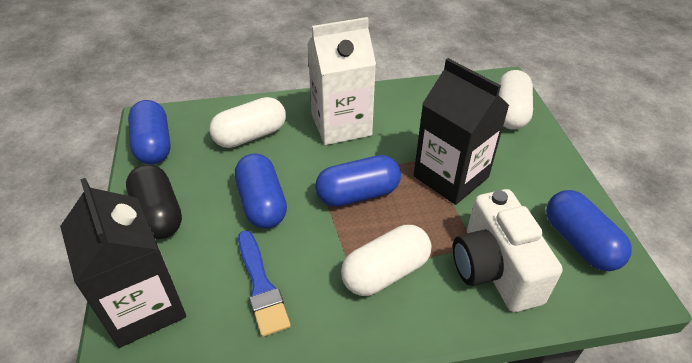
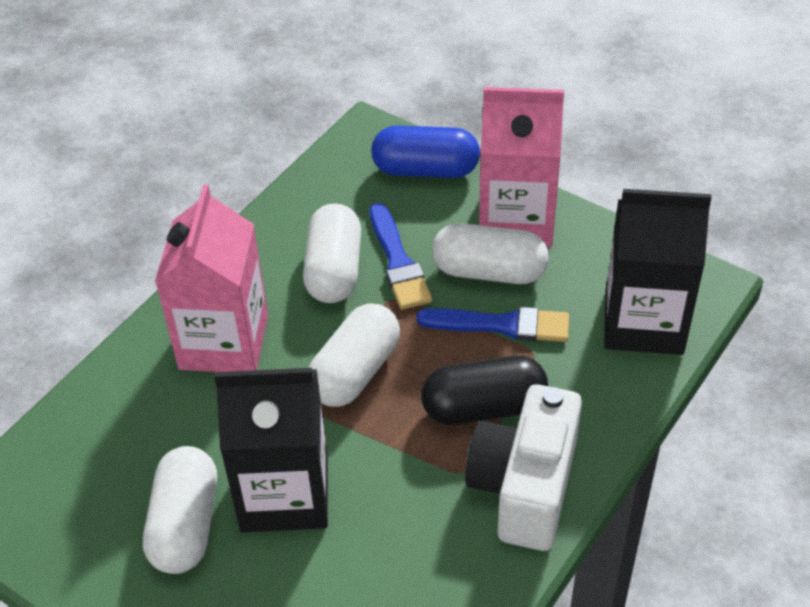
blue brush: [238,231,291,337] = 1 -> [370,203,432,310] [417,307,569,342] = 2
blue capsule: [128,100,171,164] [235,153,287,229] [315,155,401,207] [546,190,632,271] = 4 -> [371,126,480,178] = 1
pink carton: none = 0 -> [155,184,268,372] [479,87,564,247] = 2
white capsule: [209,97,286,148] [341,225,431,296] [498,70,533,130] = 3 -> [143,446,217,574] [303,203,361,303] [308,303,400,407] [432,223,549,284] = 4
white carton: [307,17,376,145] = 1 -> none = 0

